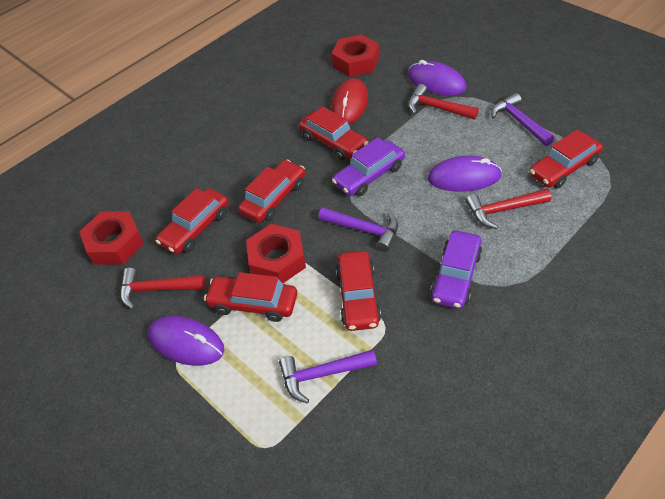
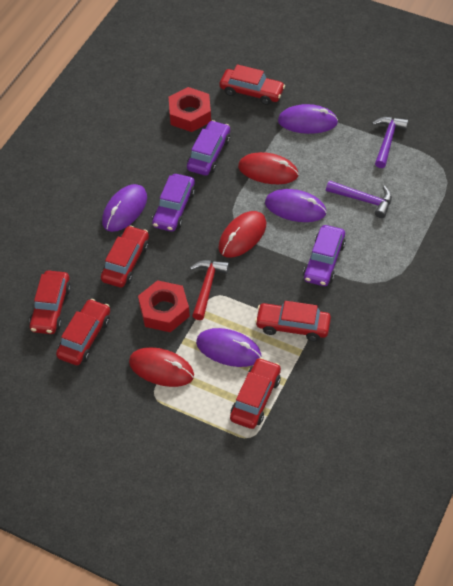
purple car: [332,137,405,196] [430,231,482,309] = 2 -> [152,174,195,232] [187,120,230,176] [303,225,346,286] = 3
purple hammer: [279,349,377,403] [319,207,398,252] [491,93,555,146] = 3 -> [326,180,392,218] [372,117,409,168] = 2
purple mouse: [148,316,224,366] [408,60,467,96] [428,156,502,192] = 3 -> [102,184,147,232] [196,328,261,367] [265,189,327,222] [278,104,338,134] = 4
red hammer: [120,268,205,309] [408,84,479,120] [465,188,551,229] = 3 -> [190,260,229,320] = 1
red mouse: [331,78,368,124] = 1 -> [129,347,194,387] [219,211,266,257] [238,152,299,184] = 3
red nut: [79,211,144,265] [246,224,306,283] [331,34,379,77] = 3 -> [138,280,190,332] [169,87,211,132] = 2

